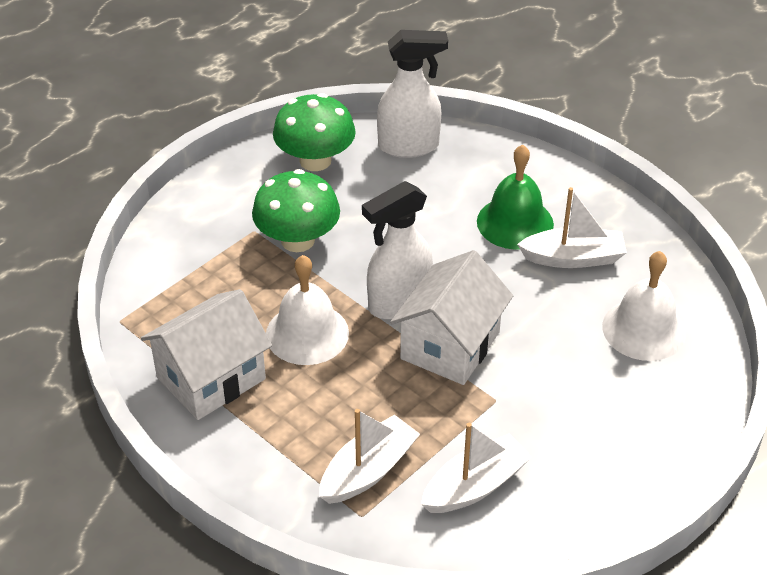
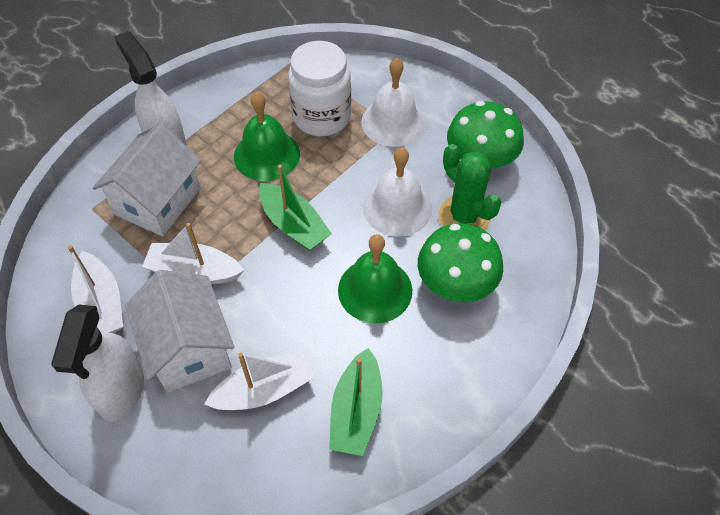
green bell: [477,144,554,250] = 1 -> [234,92,300,181] [338,234,412,323] = 2
green boat: none = 0 -> [259,165,332,251] [329,348,383,456] = 2
green cactus: none = 0 -> [438,144,501,230] = 1
white jar: none = 0 -> [288,41,351,136] = 1

